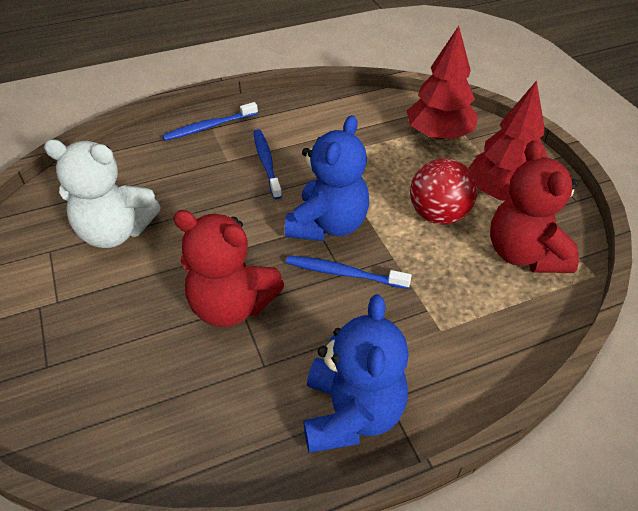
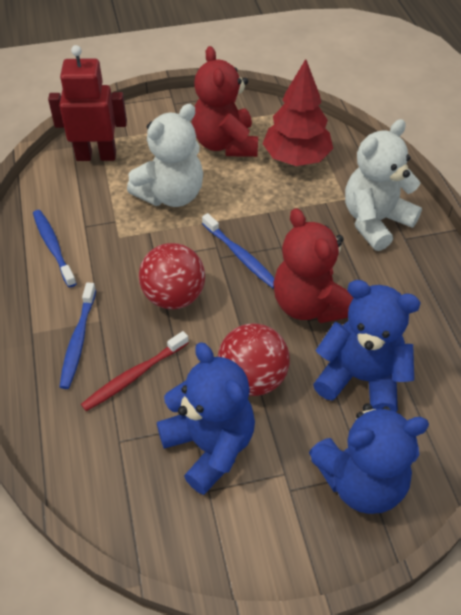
blue teddy bear: [285,115,369,241] [303,294,409,453] = 2 -> [157,342,255,495] [309,403,429,514] [313,280,421,412] = 3
red ball: [410,158,477,224] = 1 -> [139,243,205,309] [218,323,290,396] = 2
red robot: none = 0 -> [48,45,127,161] = 1
red toothbrush: none = 0 -> [81,331,189,411] = 1
red tree: [407,26,478,140] [468,81,548,201] = 2 -> [262,59,333,166] = 1
white teddy bear: [44,139,161,248] = 1 -> [127,104,203,207] [345,119,422,251] = 2

